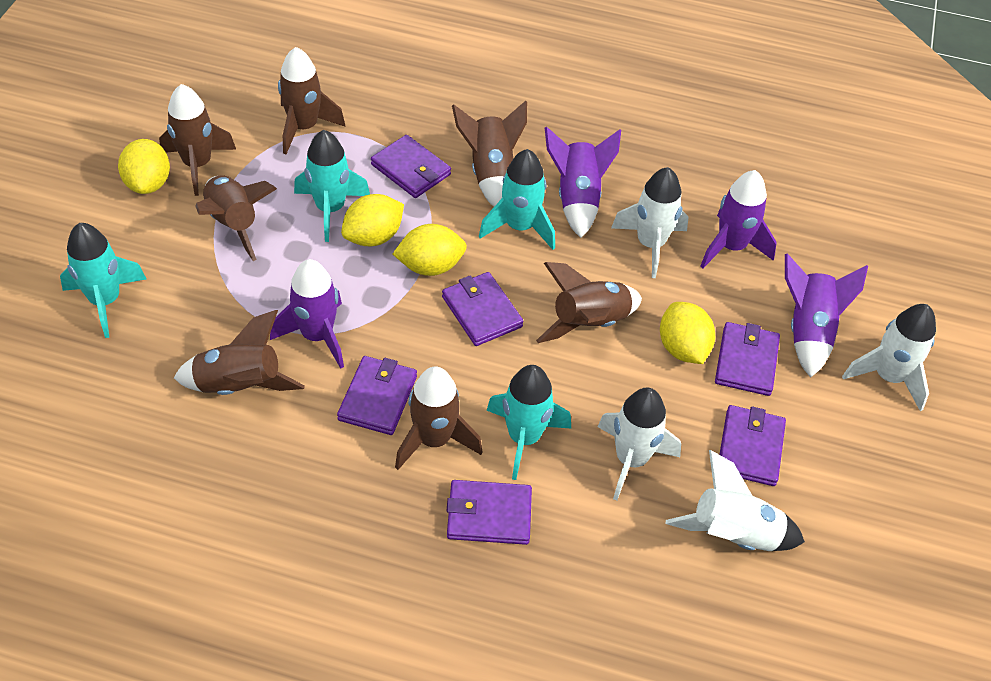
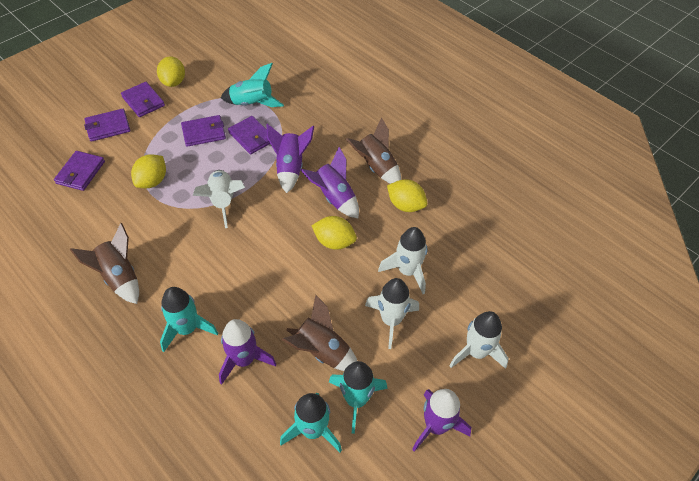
brown rocket: [159,84,236,196] [174,310,305,395] [195,176,277,261] [278,47,345,154] [395,367,482,470] [452,101,527,207] [536,262,642,343] = 7 -> [70,223,139,304] [282,295,357,371] [346,117,401,184] = 3
purple wallet: [337,356,417,435] [371,135,451,198] [442,272,523,346] [446,480,532,545] [715,322,780,396] [719,405,786,486] = 6 -> [54,151,105,191] [84,109,130,142] [121,82,165,117] [181,115,226,147] [228,116,270,154] = 5

